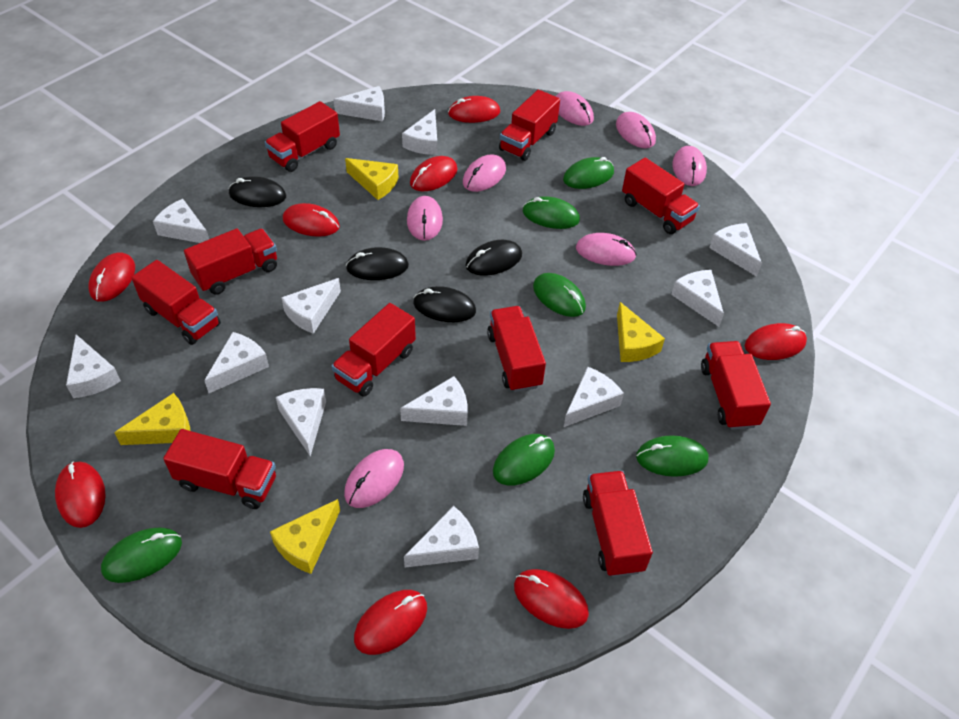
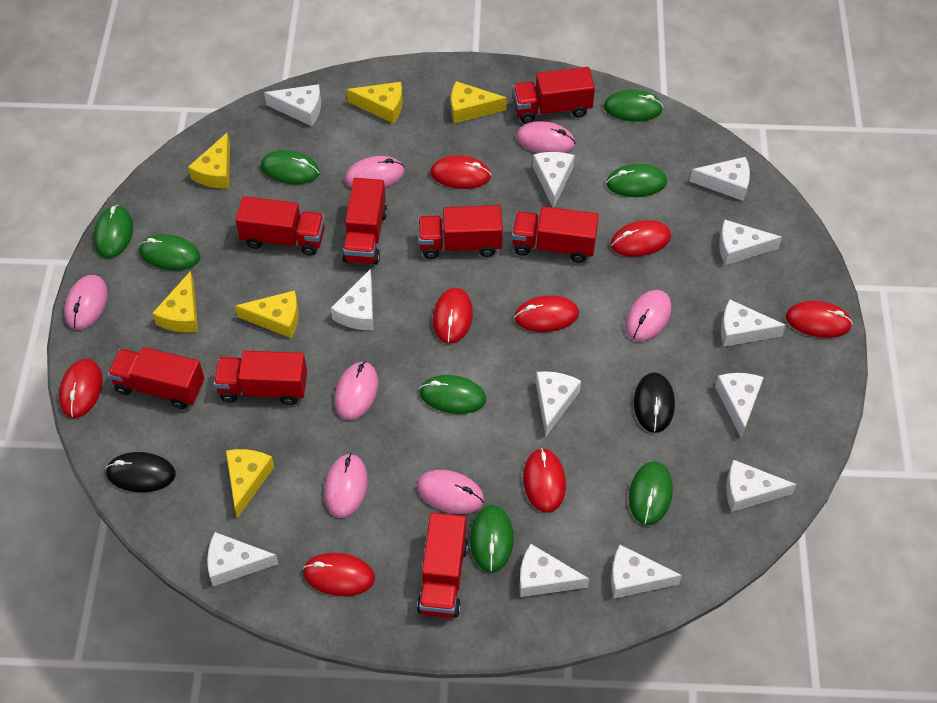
black mouse: [229,176,286,207] [346,247,409,280] [413,286,476,322] [465,240,522,276] = 4 -> [105,452,175,492] [634,372,675,433] = 2
green mouse: [101,528,182,583] [493,434,555,486] [523,196,580,229] [533,273,586,317] [563,157,614,189] [636,435,708,477] = 6 -> [93,205,133,258] [139,234,200,270] [261,150,320,184] [419,375,486,414] [470,505,514,572] [604,89,663,121] [606,164,667,197] [629,461,673,525] = 8
red truck: [131,260,221,345] [163,429,276,509] [184,228,277,295] [265,101,340,172] [332,303,416,397] [487,306,546,392] [499,90,560,161] [583,471,653,577] [622,157,700,234] [701,341,771,430] = 10 -> [108,347,204,409] [214,351,307,405] [236,196,325,256] [342,178,387,265] [417,512,468,618] [418,205,503,259] [512,206,599,263] [513,67,595,124] = 8
yellow cheese: [114,393,191,445] [270,499,340,574] [345,158,399,200] [617,302,665,362] = 4 -> [152,271,198,332] [188,133,230,188] [226,449,274,518] [235,290,298,338] [346,82,402,124] [451,81,507,123] = 6

